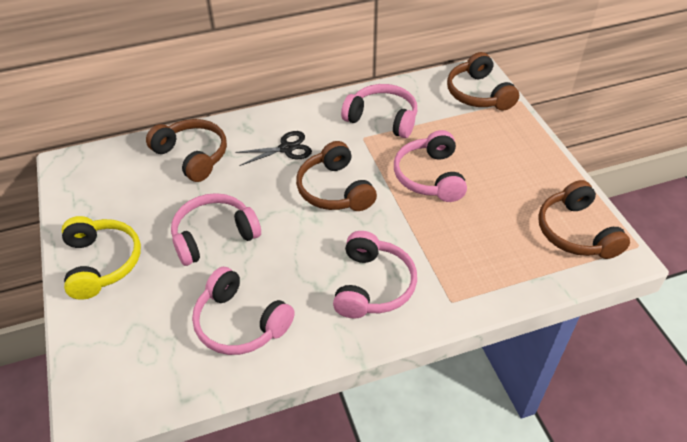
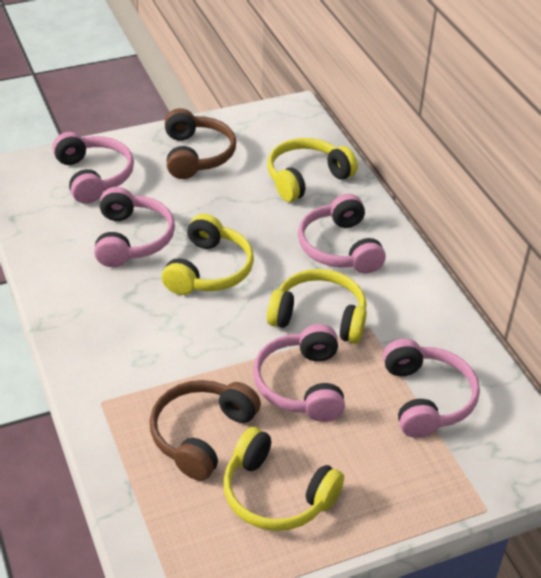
black scissors: [235,131,312,166] = 1 -> none = 0
brown headphones: [146,119,227,182] [296,141,377,211] [447,52,519,111] [538,180,630,259] = 4 -> [150,380,261,481] [165,108,236,179] = 2
yellow headphones: [62,216,141,300] = 1 -> [162,214,254,295] [223,427,344,531] [267,138,358,202] [267,269,367,344] = 4

